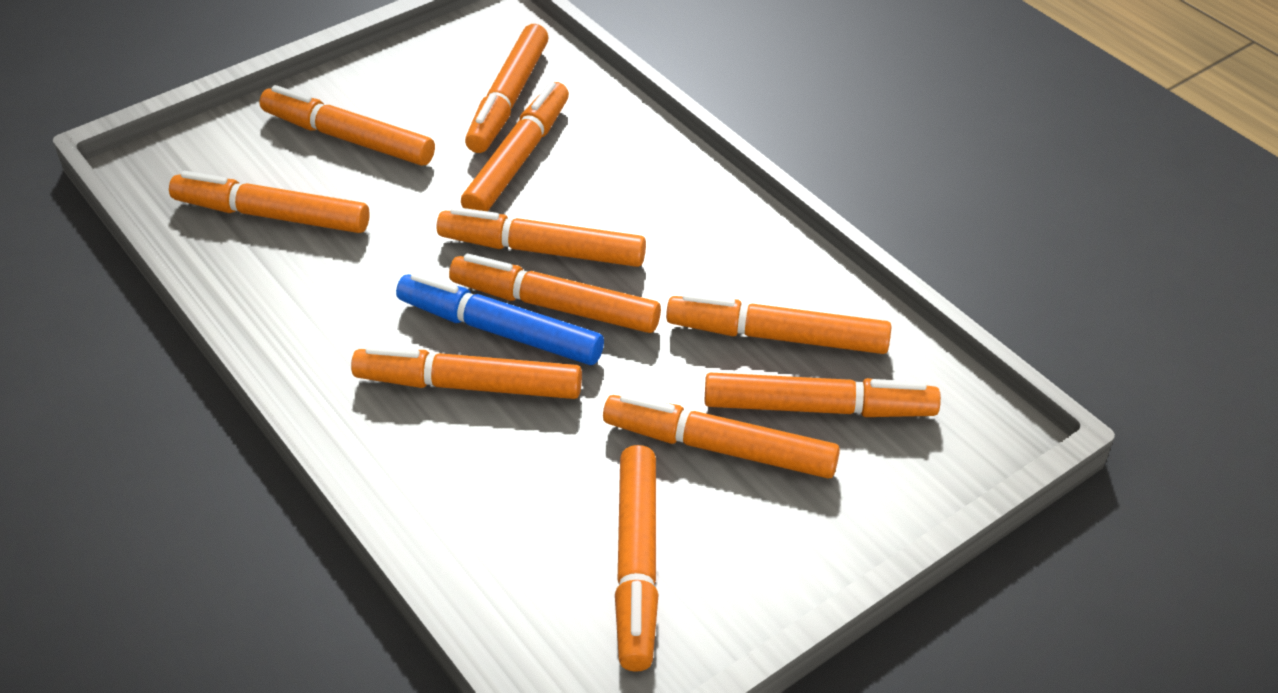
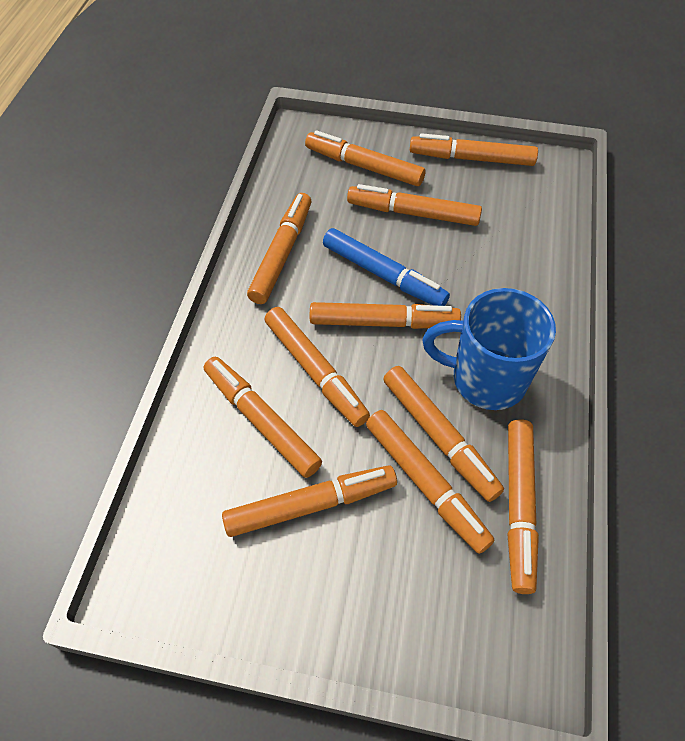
blue mug: none = 0 -> [422,288,556,410] = 1

